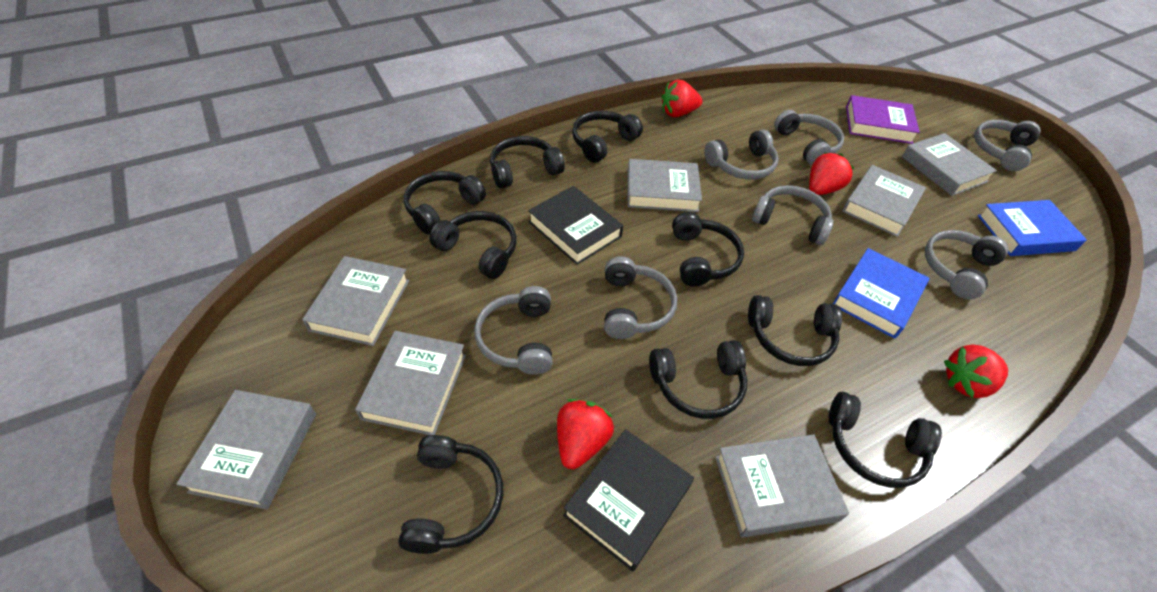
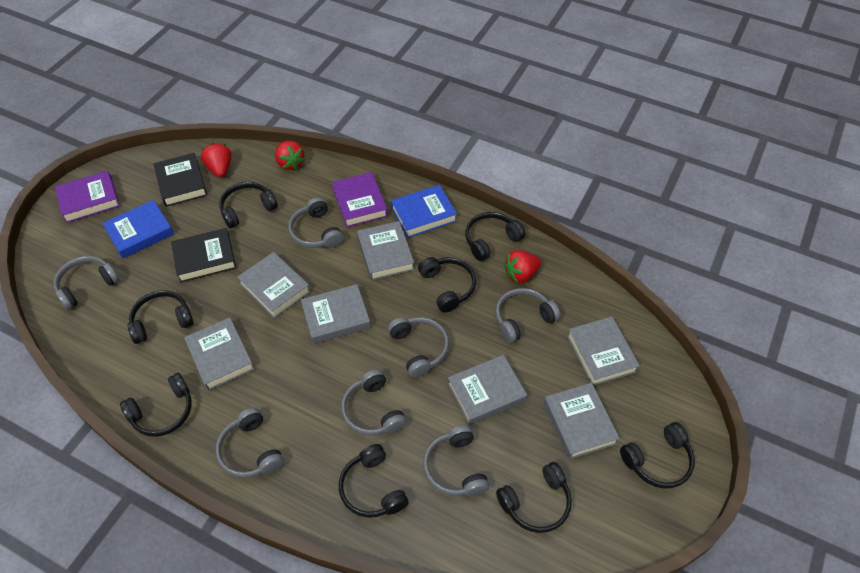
black headphones: [398,435,503,554] [404,171,486,234] [429,211,517,279] [490,136,565,188] [572,111,643,163] [649,340,747,419] [672,212,744,287] [748,295,842,366] [829,392,942,488] = 9 -> [120,373,192,437] [128,290,194,344] [219,182,278,228] [339,444,409,518] [418,257,476,313] [465,212,525,261] [496,462,572,533] [620,422,695,489] = 8
purple book: [846,95,920,144] = 1 -> [55,171,120,223] [332,172,388,227] = 2
red strawberry: [557,399,614,469] [661,80,702,117] [809,152,854,195] [944,345,1008,398] = 4 -> [201,143,231,177] [275,141,305,170] [504,250,541,283] = 3

